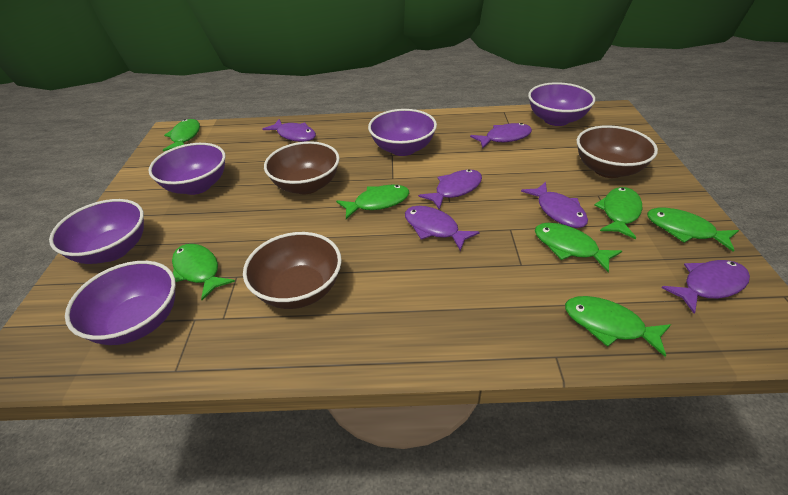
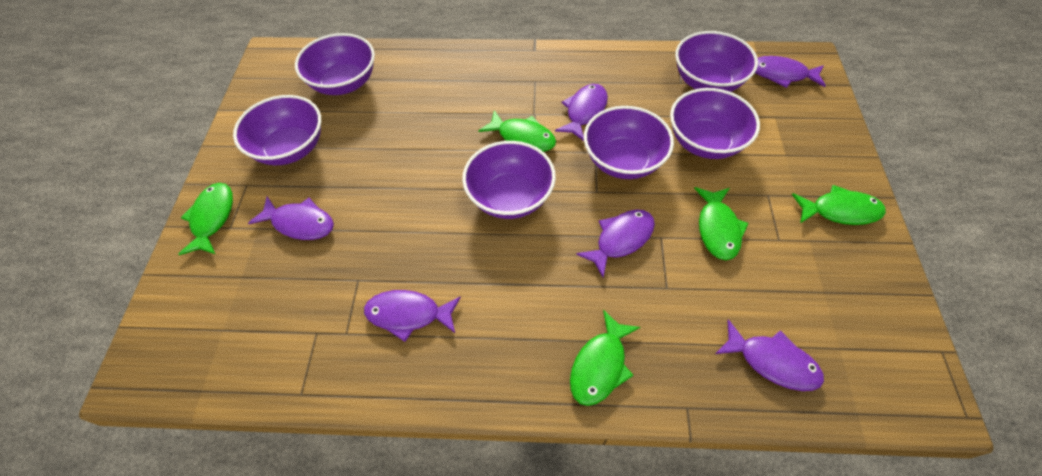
brown bowl: [243,232,342,309] [264,141,340,194] [577,125,658,178] = 3 -> none = 0
green fish: [163,119,200,151] [172,244,235,300] [336,185,409,219] [535,223,622,272] [565,296,671,357] [595,187,642,239] [647,208,739,252] = 7 -> [179,183,233,255] [478,110,556,152] [570,310,640,406] [694,187,749,260] [792,185,886,225] = 5
purple bowl: [49,199,144,264] [65,261,176,345] [149,143,226,195] [368,109,437,156] [528,82,595,126] = 5 -> [233,95,321,165] [295,33,375,95] [462,141,556,219] [584,106,674,179] [670,88,760,159] [675,31,758,92] = 6

